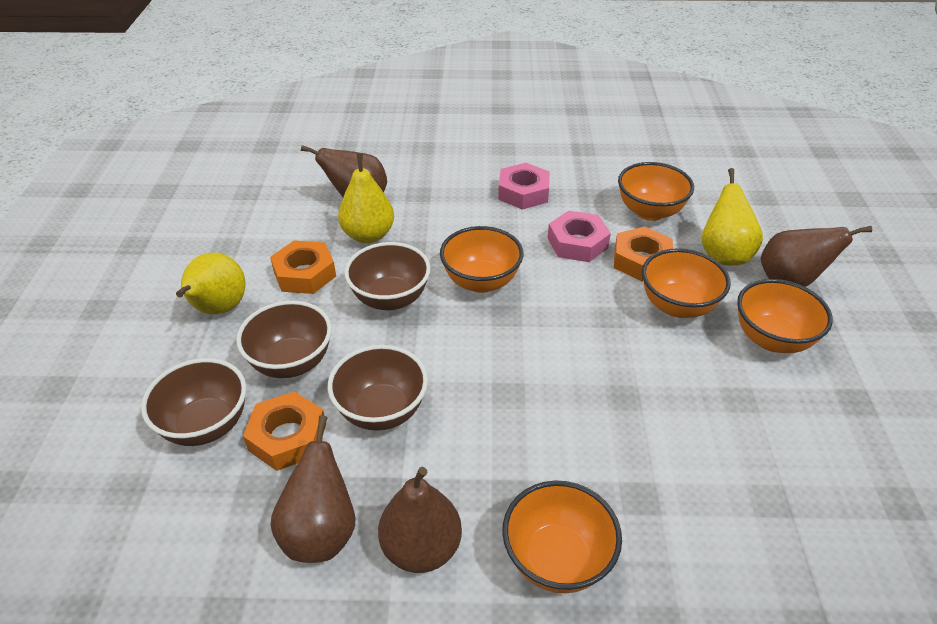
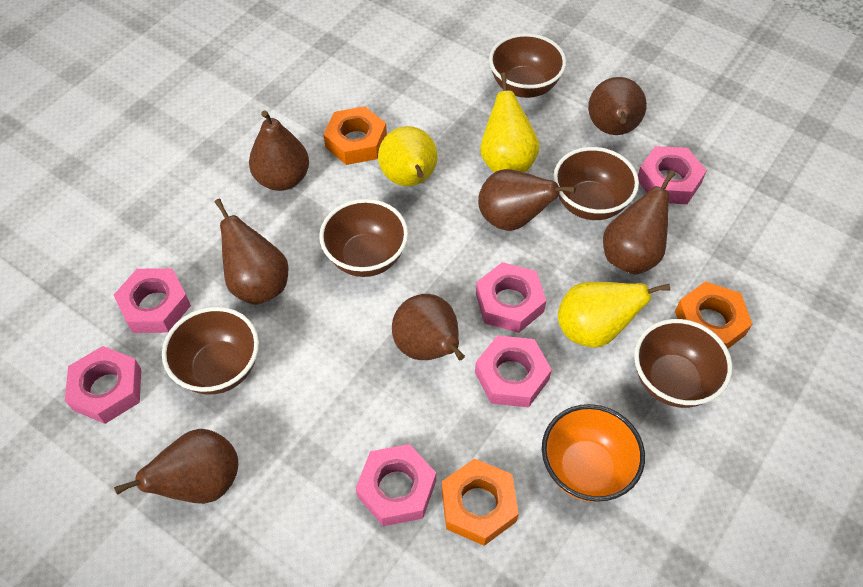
brown bowl: [141,358,246,446] [236,301,332,378] [328,345,428,431] [344,242,431,311] = 4 -> [162,307,259,395] [319,199,408,277] [489,33,566,98] [553,147,639,220] [634,319,732,408] = 5
brown pear: [270,415,355,563] [301,145,387,197] [378,467,462,573] [761,226,872,287] = 4 -> [114,429,238,504] [214,199,289,305] [249,110,309,191] [392,294,465,360] [478,169,576,231] [588,77,647,135] [603,170,676,274] = 7
orange bowl: [440,226,524,293] [502,481,622,593] [618,162,694,221] [642,248,731,318] [737,279,833,353] = 5 -> [542,404,645,502] = 1
pink nut: [498,163,550,210] [548,210,611,262] = 2 -> [65,346,141,424] [114,268,191,333] [356,444,436,526] [475,335,552,407] [476,262,546,333] [638,146,707,204] = 6

